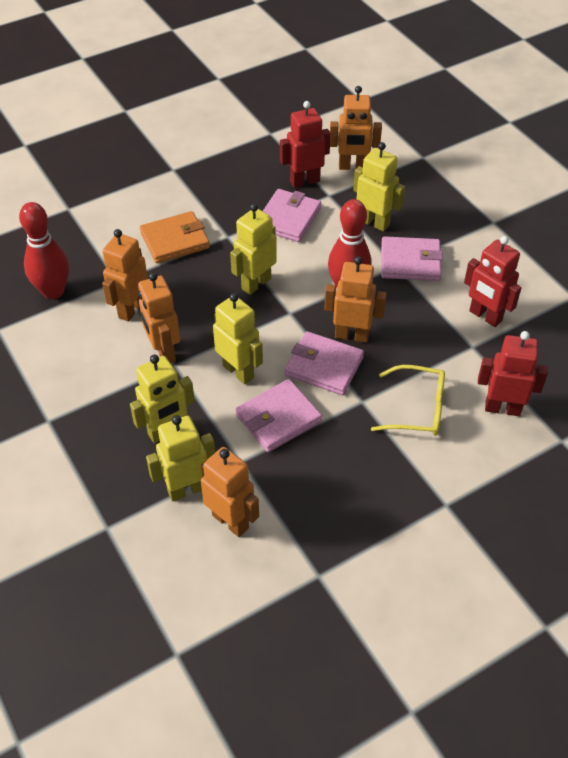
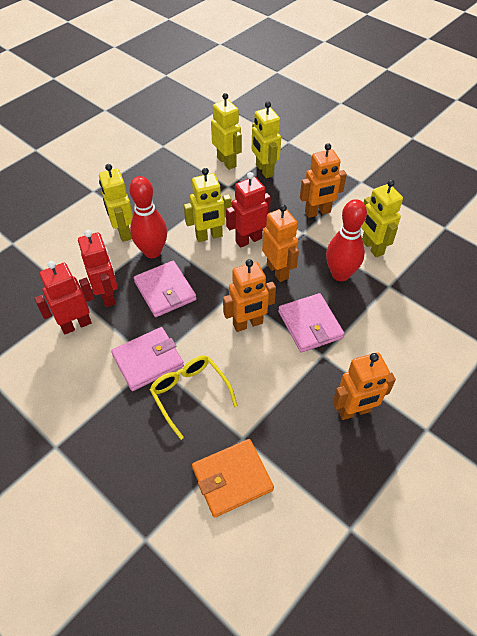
orange robot: [102,229,148,322] [138,273,180,363] [201,447,259,537] [325,256,387,343] [330,86,382,170] = 5 -> [223,259,276,332] [262,204,299,282] [300,143,347,218] [333,352,396,420] = 4
pink wallet: [235,379,322,452] [263,189,321,242] [285,331,364,395] [381,236,443,281] = 4 -> [111,327,184,391] [134,261,196,317] [278,293,344,352] = 3

